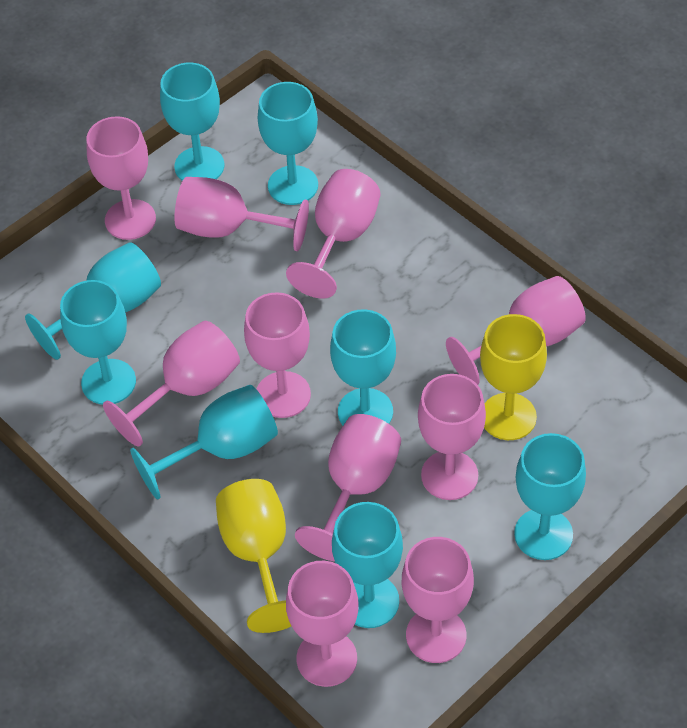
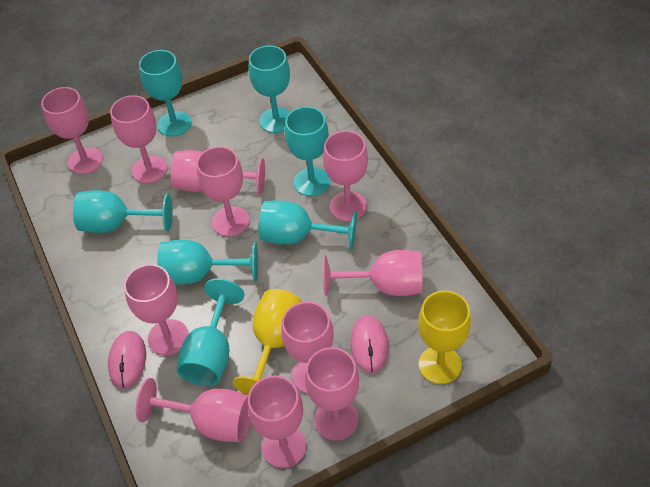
pink goblet: [87,116,156,240] [103,321,240,446] [174,177,309,251] [244,292,311,418] [286,169,380,299] [286,561,359,687] [295,414,401,562] [402,537,474,663] [418,374,486,500] [446,276,586,385] = 10 -> [41,87,103,174] [110,95,167,183] [124,264,189,356] [136,378,251,442] [171,150,265,195] [196,146,249,236] [248,375,307,468] [281,301,334,394] [305,347,359,441] [323,131,368,221] [323,250,423,296] = 11
pink mouse: none = 0 -> [108,331,146,389] [350,315,389,373] = 2
turquoise goblet: [25,242,161,360] [60,280,136,405] [130,385,278,500] [160,63,225,181] [258,82,318,205] [330,309,396,425] [332,502,403,628] [514,433,586,560] = 8 -> [73,190,173,233] [139,50,191,137] [157,240,258,285] [177,278,244,386] [249,46,290,133] [259,200,357,250] [285,107,330,196] = 7

